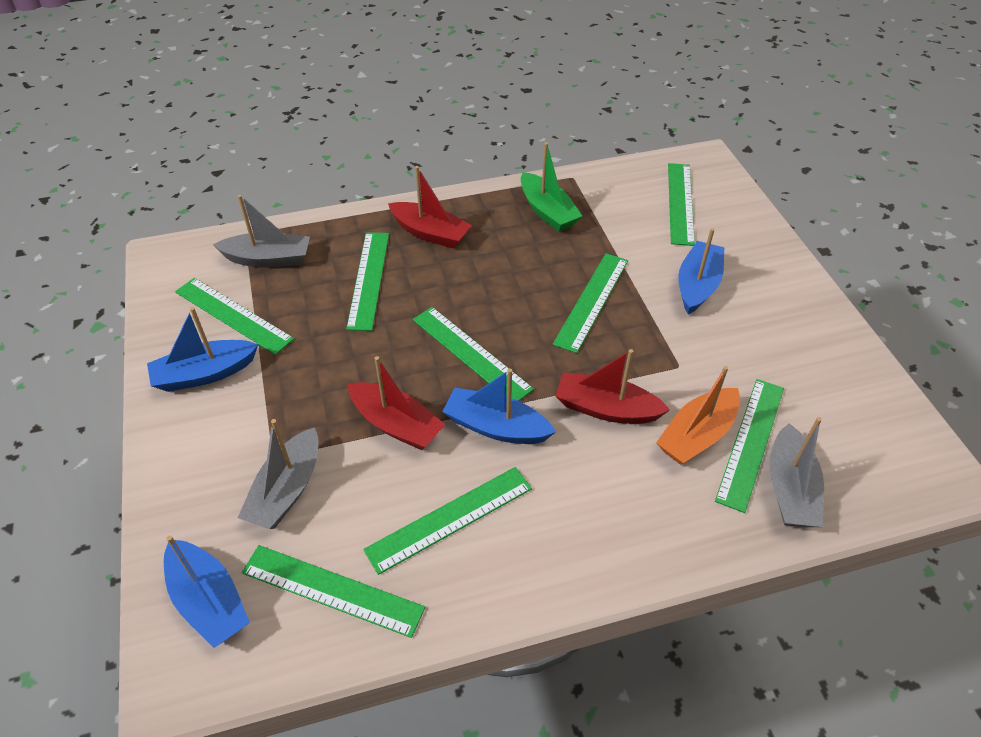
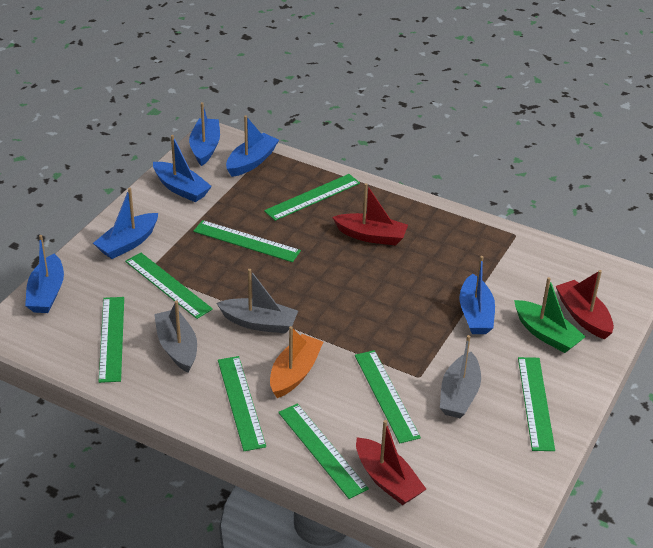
blue boat: [147,307,258,392] [164,535,250,648] [442,368,556,444] [678,228,724,314] = 4 -> [25,235,64,313] [93,188,158,259] [153,135,212,202] [189,102,220,166] [226,115,279,177] [460,256,495,334] = 6

